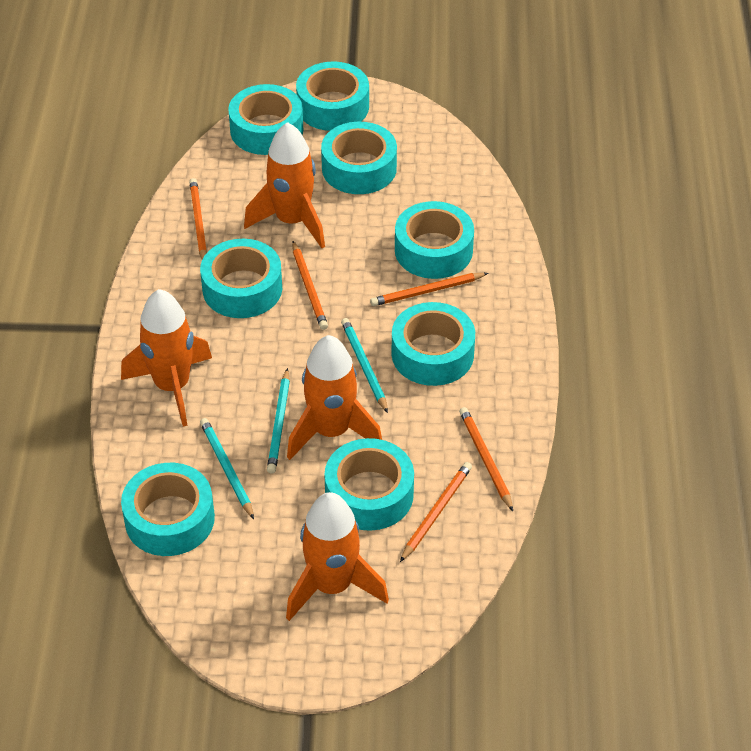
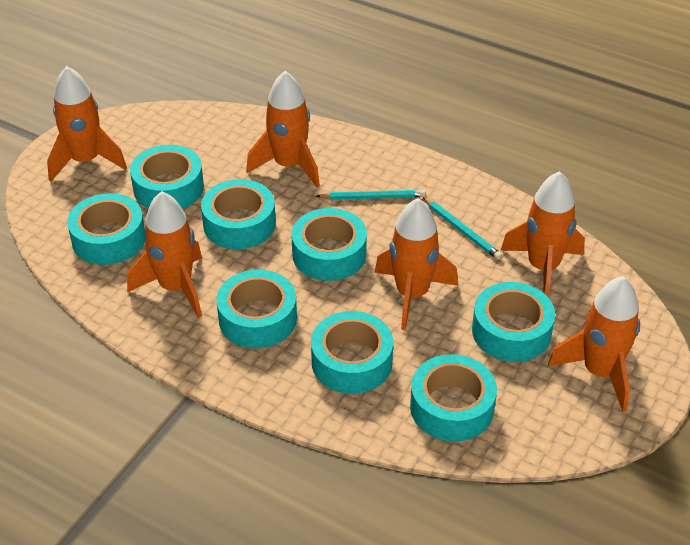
orange pencil: [189,178,207,260] [292,241,328,330] [370,273,488,306] [400,462,472,562] [459,407,513,511] = 5 -> none = 0
orange rocket: [121,289,212,427] [244,122,325,248] [286,492,389,621] [287,335,382,460] = 4 -> [47,66,127,182] [127,191,202,318] [246,71,320,188] [374,198,458,330] [500,171,585,297] [548,276,640,412] = 6
turquoise pencil: [200,418,254,519] [267,368,290,474] [341,318,388,413] = 3 -> [316,190,426,200] [423,197,503,260] = 2

